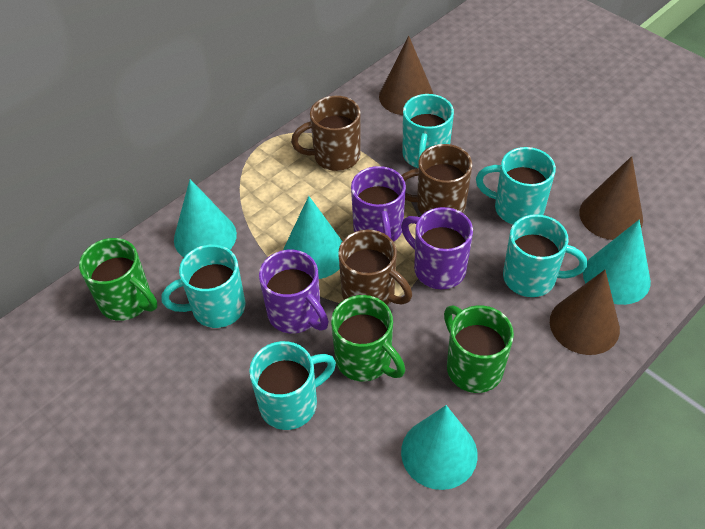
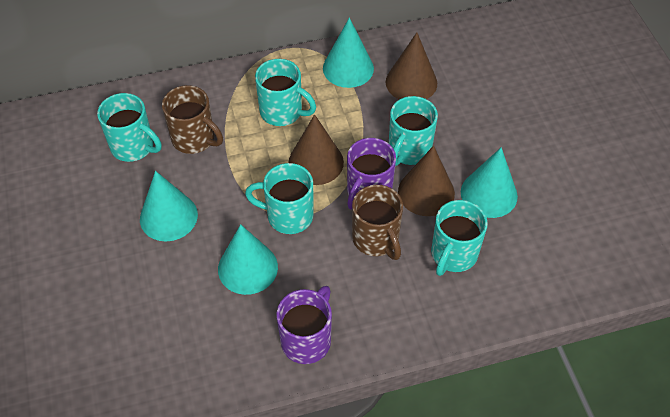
brown mug: [291,96,360,171] [338,230,412,306] [402,144,472,214] = 3 -> [162,85,223,154] [352,185,403,260] = 2
green mug: [79,238,158,321] [331,295,405,382] [444,306,514,393] = 3 -> none = 0
purple mug: [259,250,329,333] [351,166,406,242] [401,207,473,289] = 3 -> [277,286,332,364] [347,138,396,210] = 2

